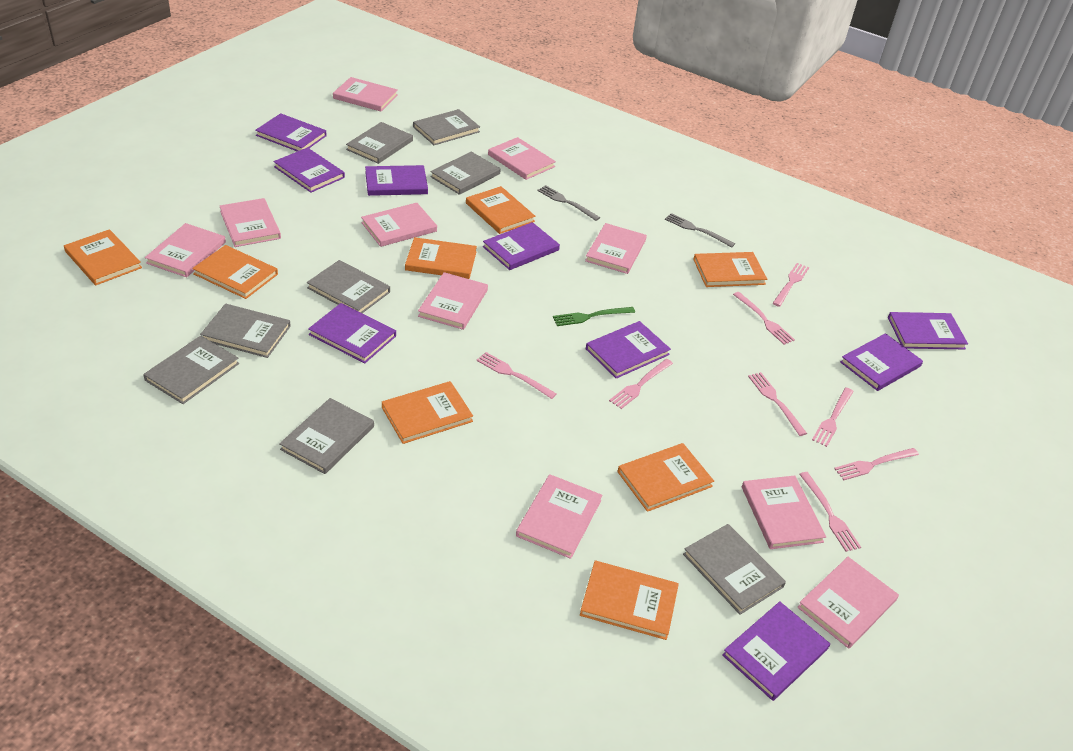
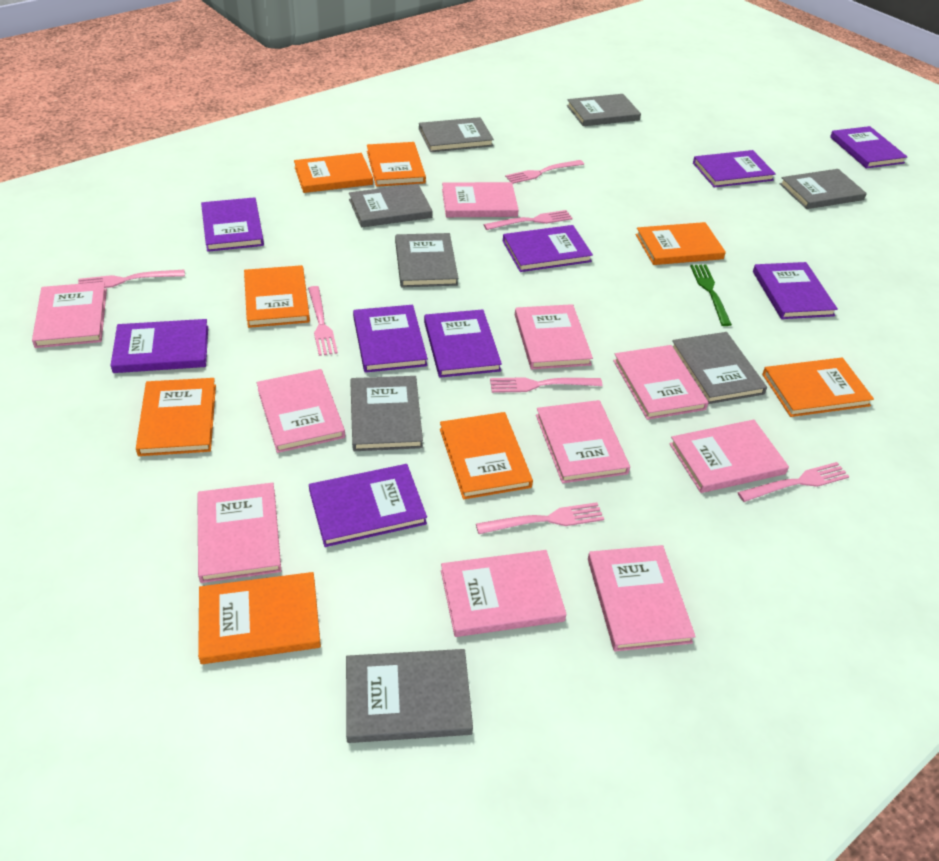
grey fork: [537,185,600,221] [665,213,735,248] = 2 -> none = 0
pink fork: [477,352,556,399] [609,359,673,409] [733,292,795,345] [748,372,807,436] [773,263,809,307] [799,472,861,552] [812,388,854,447] [834,448,919,480] = 8 -> [78,269,185,288] [308,286,338,356] [476,502,604,534] [484,210,573,230] [490,377,602,393] [505,160,584,184] [737,462,850,502] = 7

